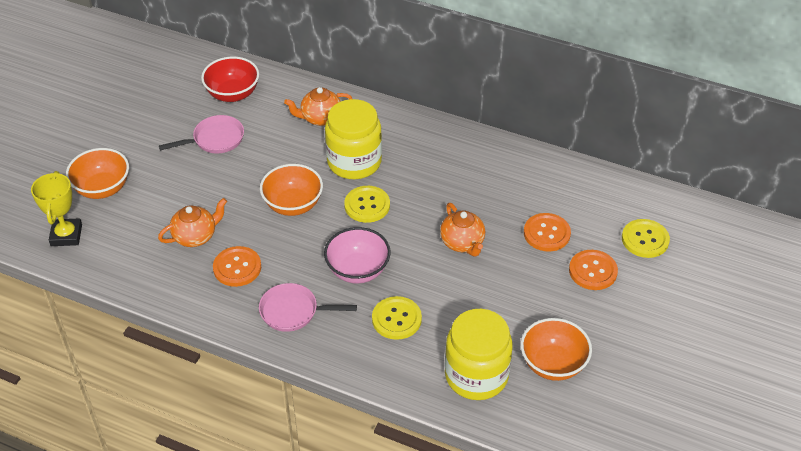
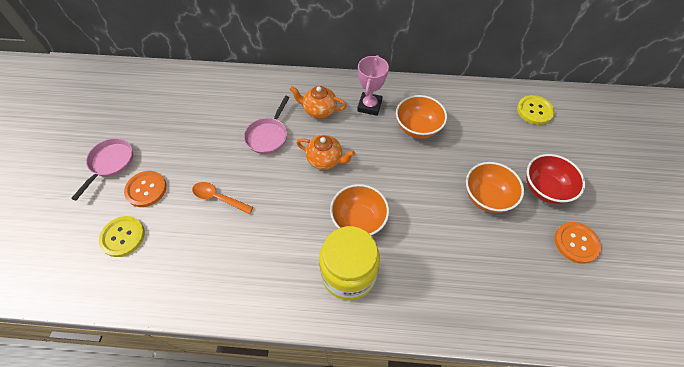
orange button: [213,246,261,287] [524,213,571,252] [569,250,618,290] = 3 -> [124,171,167,207] [554,222,601,264] = 2
orange spoon: none = 0 -> [192,182,253,214] = 1
orange teapot: [158,198,227,247] [284,87,352,126] [440,203,485,256] = 3 -> [290,86,347,118] [297,135,355,170] = 2
pink bowl: [324,227,391,283] = 1 -> none = 0
pink trophy: none = 0 -> [357,55,389,116] = 1
yellow button: [344,186,390,223] [372,296,422,340] [622,219,670,258] = 3 -> [99,216,145,257] [517,95,555,125] = 2
yellow jar: [325,99,382,179] [445,309,513,400] = 2 -> [319,226,380,300] = 1
yellow trophy: [31,171,82,246] = 1 -> none = 0

